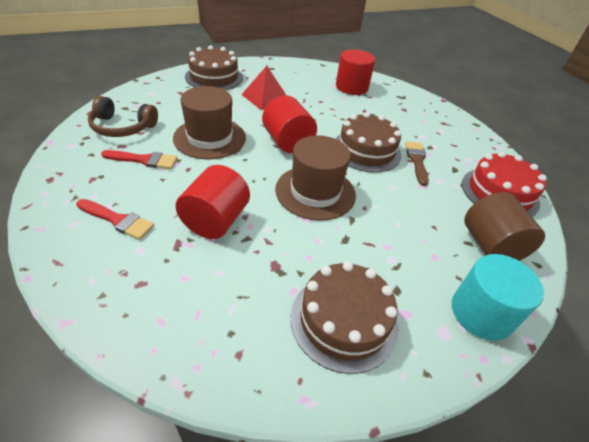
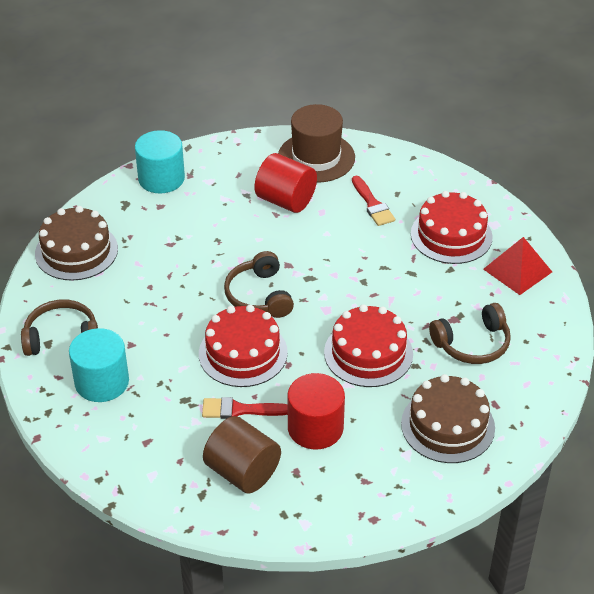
brown brush: [405,142,429,186] = 1 -> none = 0
brown cake: [185,45,243,90] [291,262,398,374] [335,112,401,173] = 3 -> [35,206,118,281] [401,374,495,463] = 2
brown hat: [173,86,246,160] [275,135,356,221] = 2 -> [278,104,355,183] = 1
brown headphones: [88,96,158,137] = 1 -> [21,299,98,356] [224,251,294,318] [429,303,511,364] = 3
red cake: [462,151,547,217] = 1 -> [199,305,288,387] [324,305,413,387] [411,191,493,264] = 3
red cylinder: [176,165,250,239] [262,95,317,153] [336,49,375,95] = 3 -> [254,153,317,213] [287,373,345,449] = 2
turquoise cylinder: [452,254,544,341] = 1 -> [69,328,129,402] [135,130,185,193] = 2

